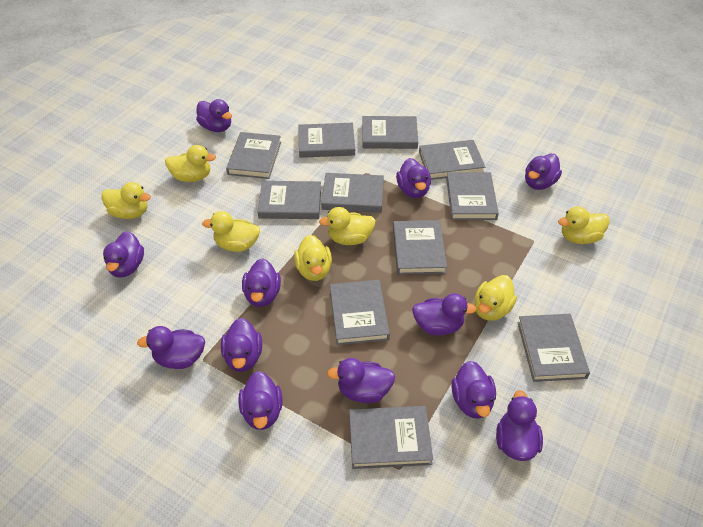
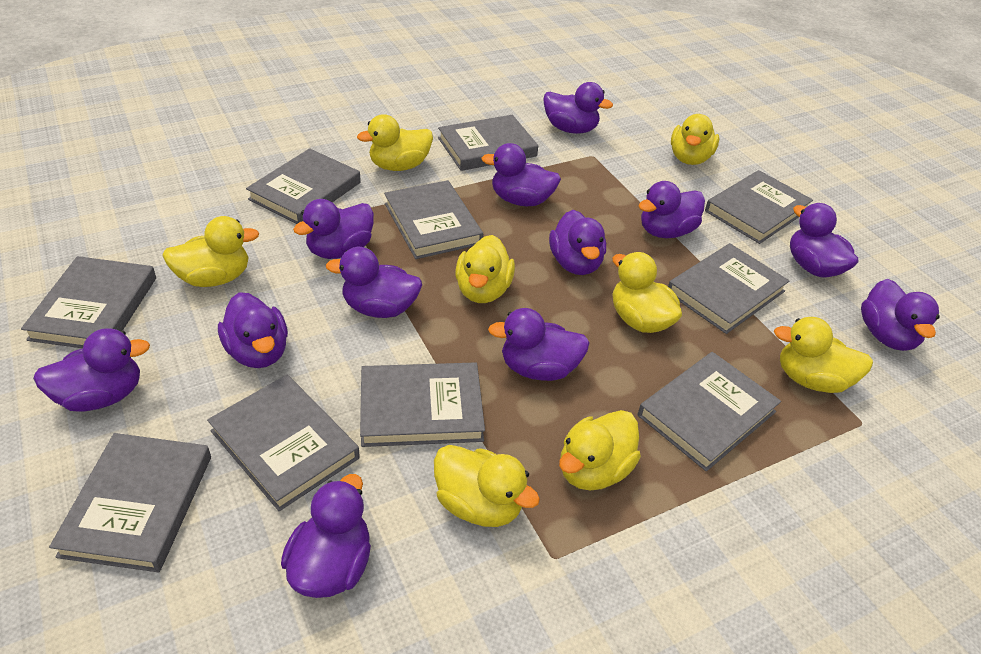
grey book: [226,132,281,179] [258,181,321,219] [298,123,355,158] [321,173,384,213] [330,280,390,345] [349,406,433,469] [362,116,418,149] [393,220,447,275] [419,140,485,180] [446,172,499,220] [517,314,590,382] = 11 -> [21,256,156,348] [49,433,211,572] [207,375,360,511] [246,148,361,224] [360,362,485,447] [384,180,483,259] [438,115,538,171] [638,352,781,471] [668,243,789,334] [705,170,813,244] = 10
yellow duck: [101,182,151,219] [165,145,216,182] [202,211,260,252] [294,235,332,281] [319,207,375,245] [475,275,517,321] [558,207,610,244] = 7 -> [162,216,259,287] [357,114,433,171] [434,445,540,527] [455,235,515,303] [559,410,641,490] [612,252,682,333] [671,114,720,165] [774,317,873,393] = 8

